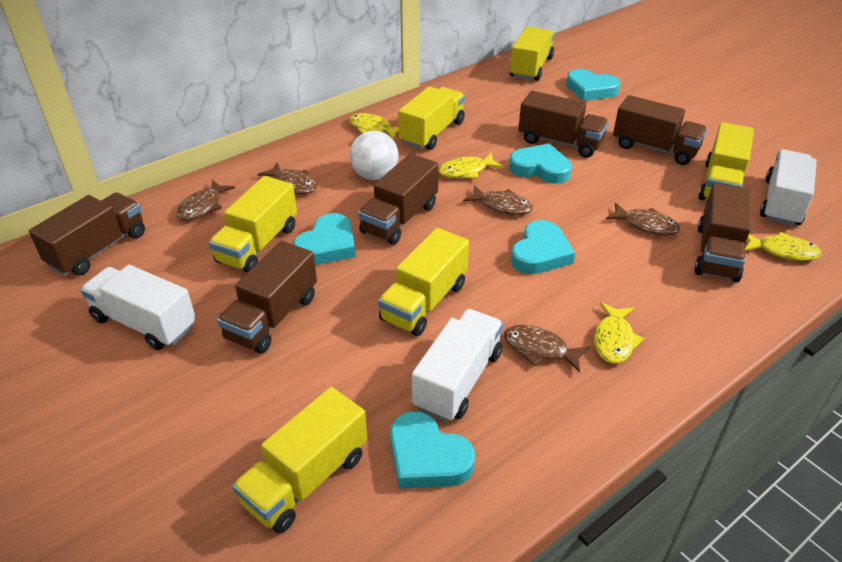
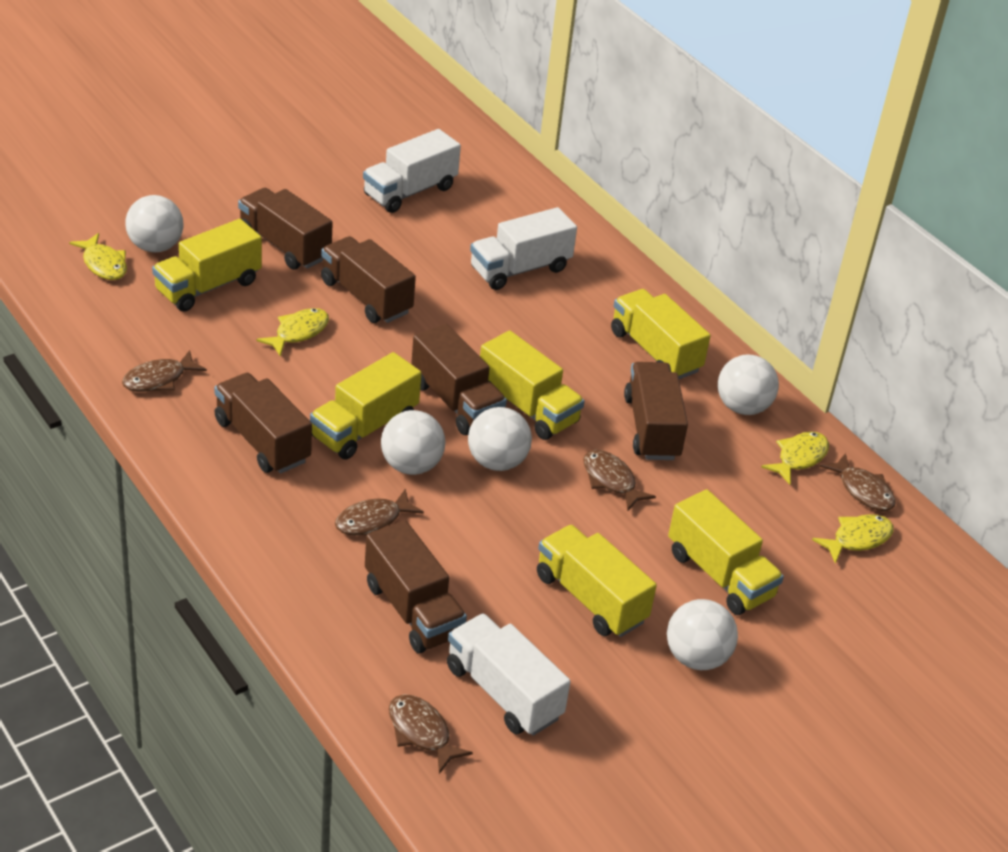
turquoise heart: [293,213,355,265] [390,411,475,488] [509,143,572,184] [511,220,575,274] [566,69,620,101] = 5 -> none = 0
white ball: [350,131,398,180] = 1 -> [125,195,183,252] [381,410,445,475] [468,407,532,471] [667,599,738,670] [718,354,779,415] = 5

